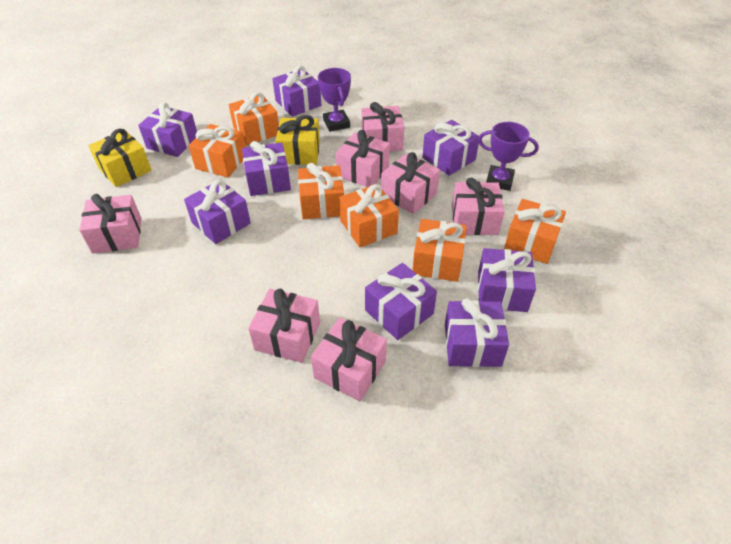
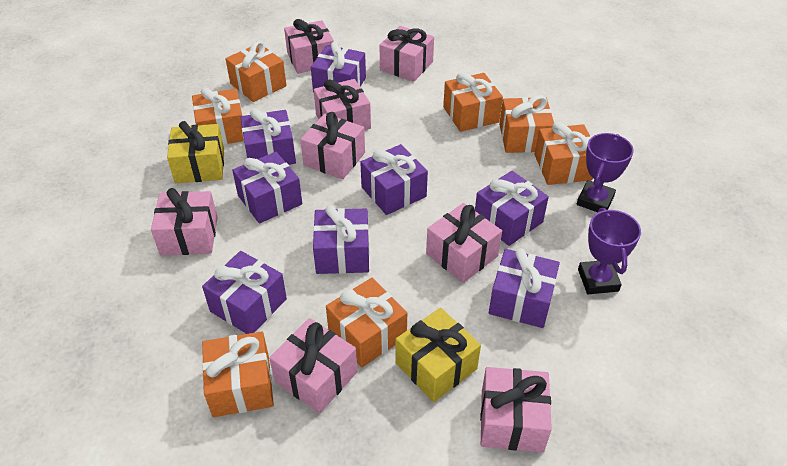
orange gift: [189,124,246,178] [229,92,279,146] [298,163,344,219] [339,184,399,247] [412,219,467,282] [504,199,566,264] = 6 -> [192,88,244,145] [202,331,274,417] [225,41,287,102] [326,278,407,367] [443,72,503,132] [499,95,554,153] [535,122,593,185] = 7
pink gift: [79,194,141,254] [248,289,320,363] [311,317,387,401] [336,130,390,187] [361,102,404,151] [381,152,440,214] [452,178,505,235] = 7 -> [151,188,218,255] [269,318,357,414] [284,19,334,74] [300,112,365,179] [314,79,371,130] [380,26,434,82] [426,203,502,283] [480,367,552,452] = 8

